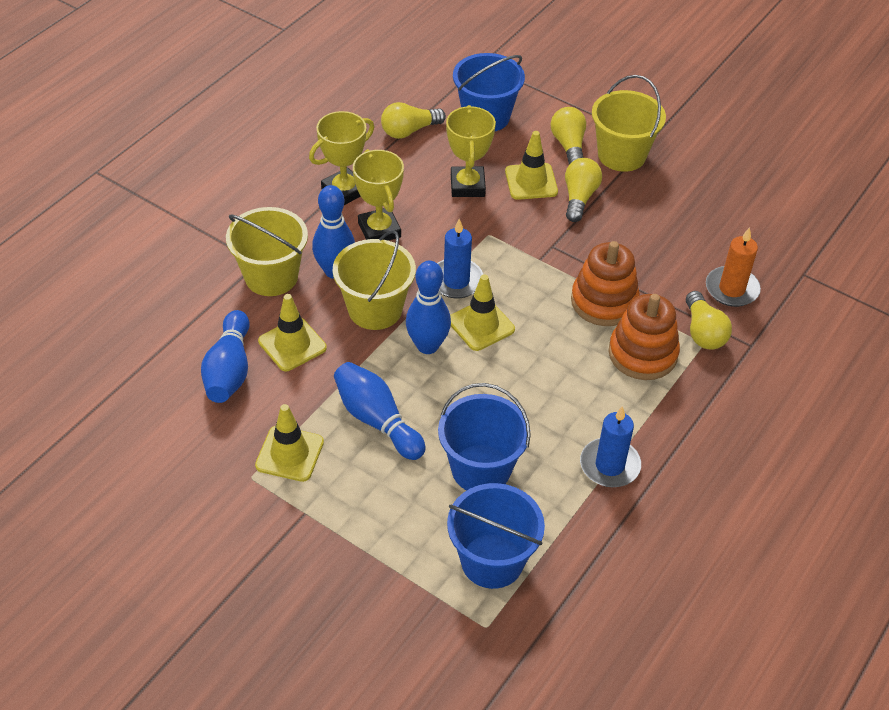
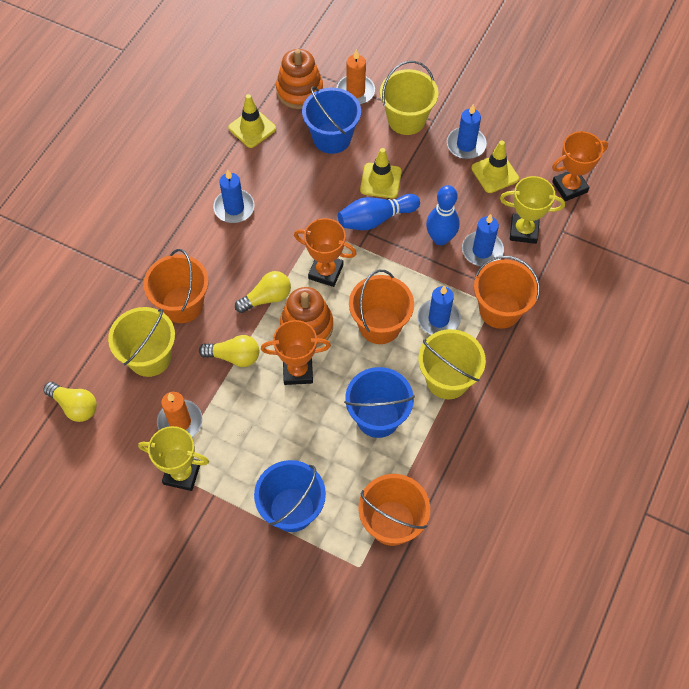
blue bowling pin: [201,310,250,403] [312,185,355,279] [334,362,426,460] [406,261,451,354] = 4 -> [338,194,420,230] [426,185,460,245] = 2
blue candle: [437,219,483,298] [580,406,641,487] = 2 -> [213,170,255,223] [417,285,461,335] [447,104,487,159] [462,214,504,266] = 4
orange bucket: none = 0 -> [143,249,209,323] [349,270,414,344] [358,474,430,546] [474,256,540,329] = 4
orange candle: [706,227,761,307] = 1 -> [157,392,203,437] [337,49,375,105] = 2
orange trophy: none = 0 -> [261,320,331,385] [294,218,357,287] [552,131,608,201] = 3
yellow light bulb: [381,102,446,139] [551,107,586,165] [565,158,602,222] [686,291,732,350] = 4 -> [43,382,97,422] [199,335,260,367] [235,271,291,313] = 3
yellow traffic cone: [255,404,324,482] [258,294,327,371] [450,274,515,351] [505,131,558,200] = 4 -> [228,94,276,148] [360,148,402,199] [471,140,519,193] = 3
yellow trophy: [309,111,374,205] [353,149,404,241] [446,105,496,197] = 3 -> [138,426,209,491] [500,176,565,244] = 2

